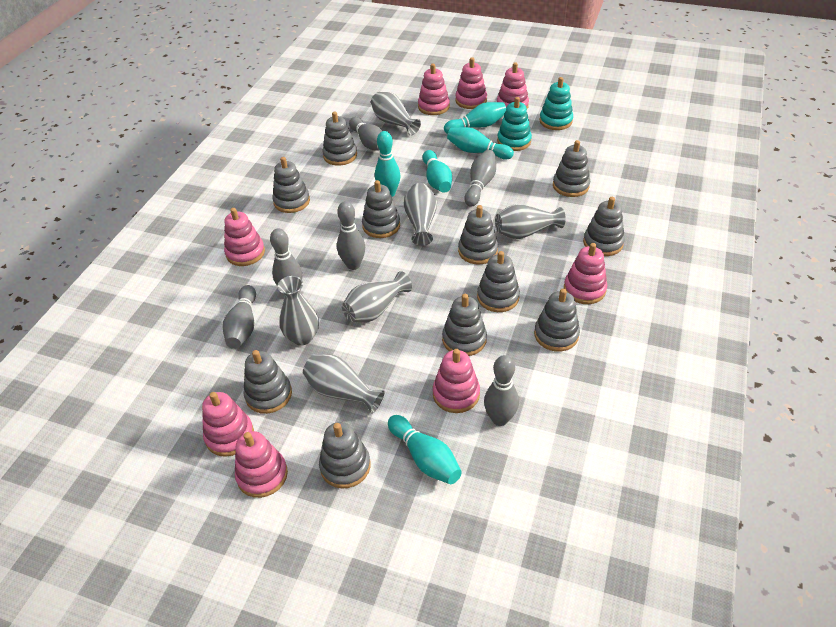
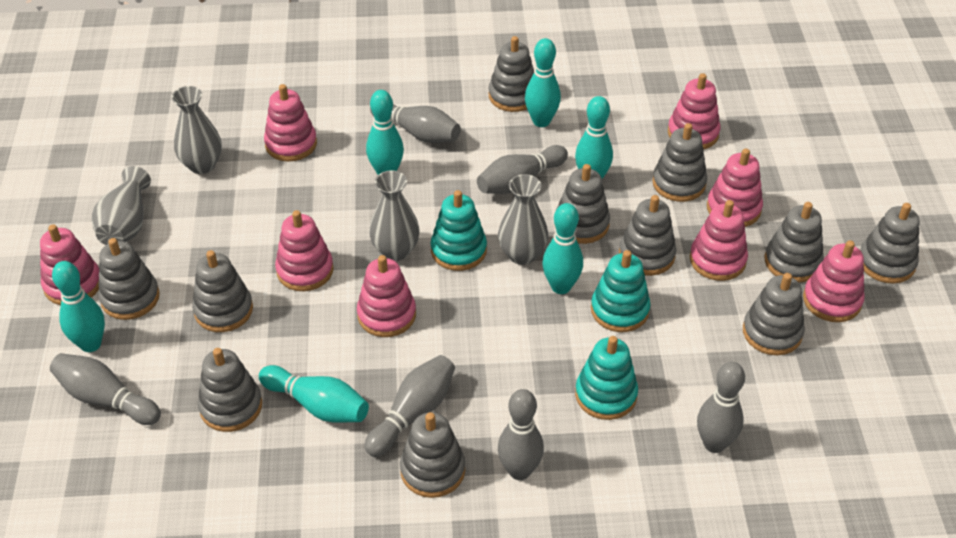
grey vase: [277,276,319,345] [303,354,385,414] [342,271,412,322] [371,92,421,136] [404,183,437,246] [495,204,566,239] = 6 -> [92,166,151,245] [171,86,222,174] [369,170,420,261] [498,174,548,265] = 4
turquoise bowling pin: [375,131,400,197] [388,415,462,484] [422,150,452,193] [444,102,506,134] [447,127,514,160] = 5 -> [52,261,105,352] [259,365,369,423] [366,90,404,175] [525,38,561,127] [542,203,583,294] [575,96,613,179] = 6
turquoise stacking toy: [497,97,532,151] [539,77,573,130] = 2 -> [430,190,487,271] [575,336,638,420] [591,250,651,332] = 3

